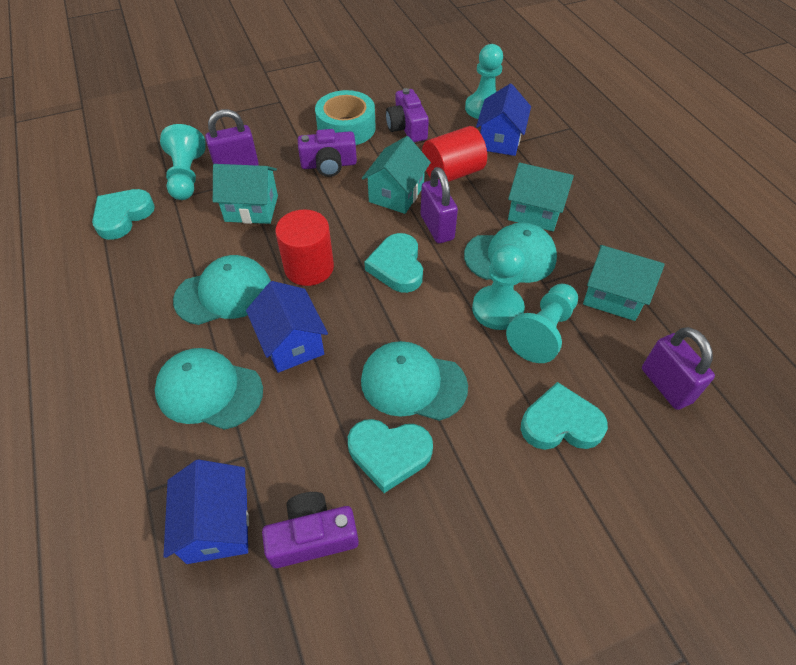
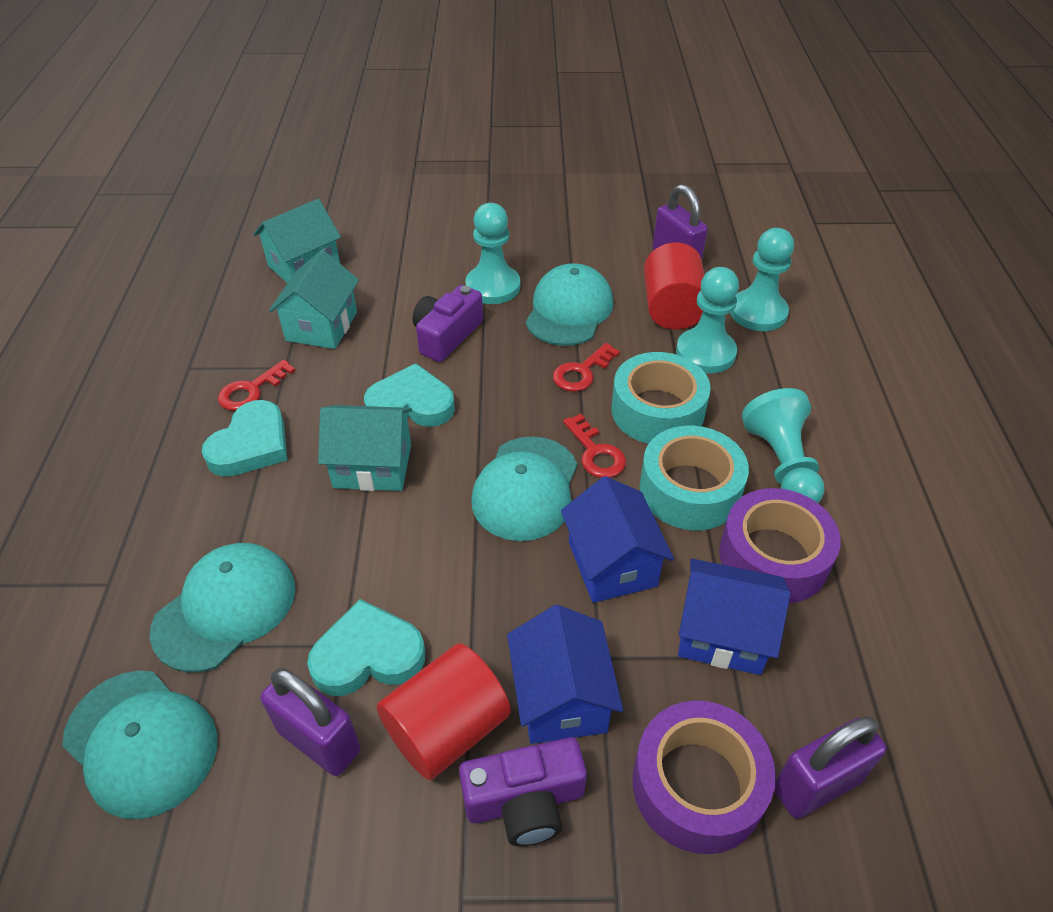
purple camera: [262,492,359,568] [298,129,357,177] [386,88,429,142] = 3 -> [413,285,483,362] [459,737,587,846] = 2
purple tape: none = 0 -> [632,700,776,854] [719,488,841,603] = 2
red key: none = 0 -> [218,360,296,411] [553,343,620,392] [563,414,626,478] = 3
turquoise heart: [92,189,155,240] [348,419,433,493] [364,233,423,293] [521,382,608,450] = 4 -> [202,400,287,477] [307,599,425,696] [364,363,455,427] = 3
turquoise house: [213,164,278,224] [362,136,431,214] [508,163,574,231] [583,245,665,321] = 4 -> [254,199,341,283] [269,250,359,349] [318,405,412,491] = 3
turquoise tape: [315,90,376,145] = 1 -> [611,352,711,444] [639,426,749,530] = 2

